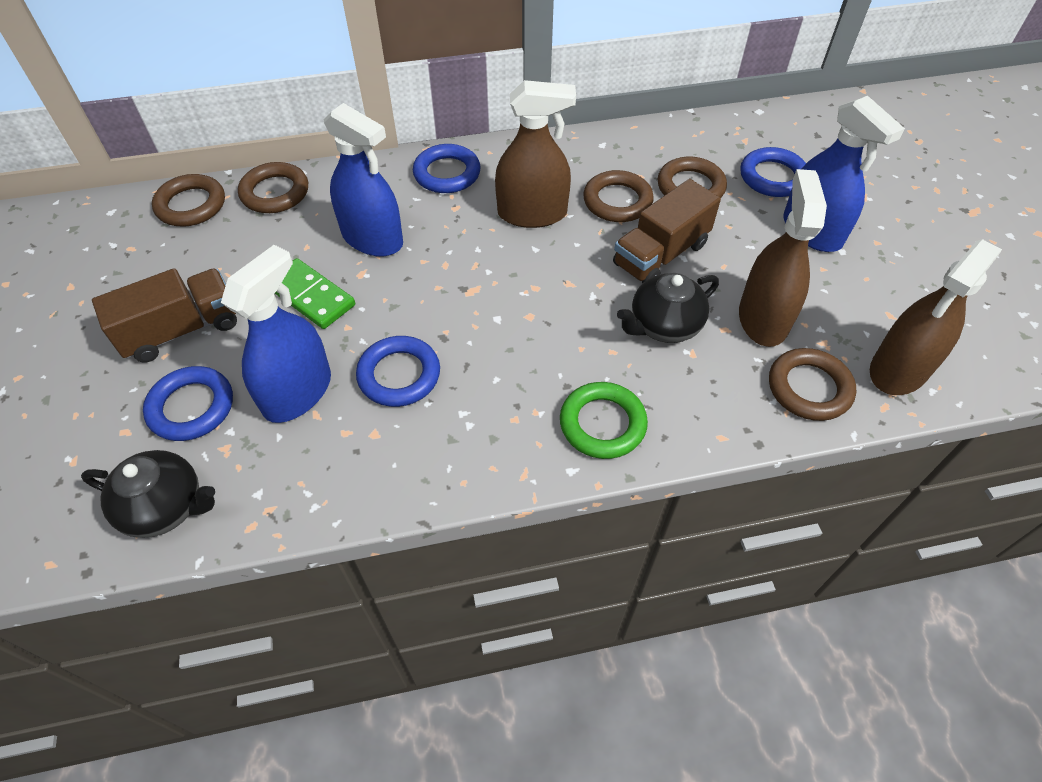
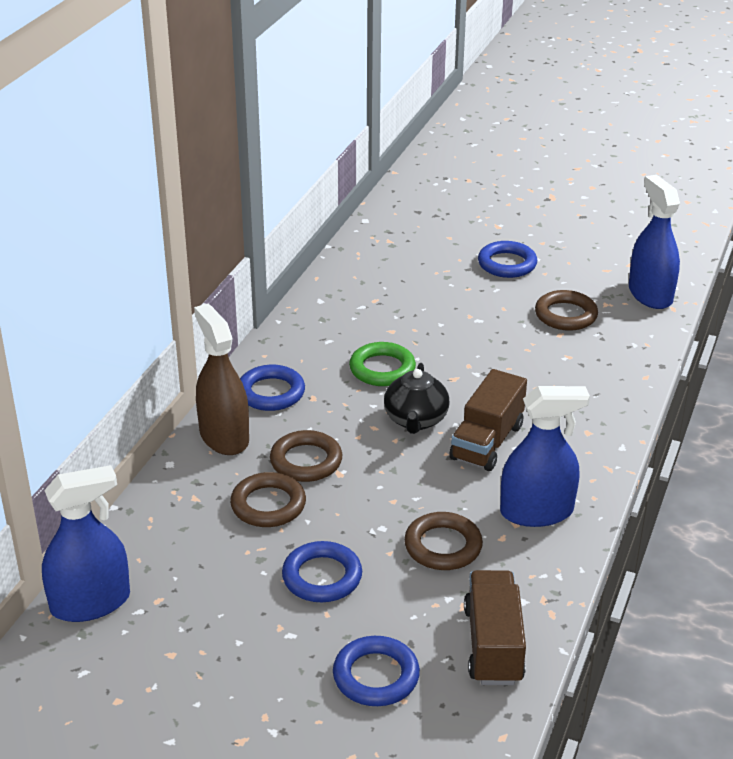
black teapot: [81,450,215,538] [617,273,719,343] = 2 -> [384,363,450,434] = 1
brown ring: [152,174,225,227] [238,162,308,213] [583,170,654,222] [658,157,727,198] [769,348,856,421] = 5 -> [230,472,306,527] [270,430,342,482] [404,512,483,570] [535,290,598,331] = 4
brown spray bottle: [495,80,576,228] [739,169,827,347] [870,239,1002,395] = 3 -> [194,304,249,455] = 1
green domino: [275,258,355,329] = 1 -> none = 0

